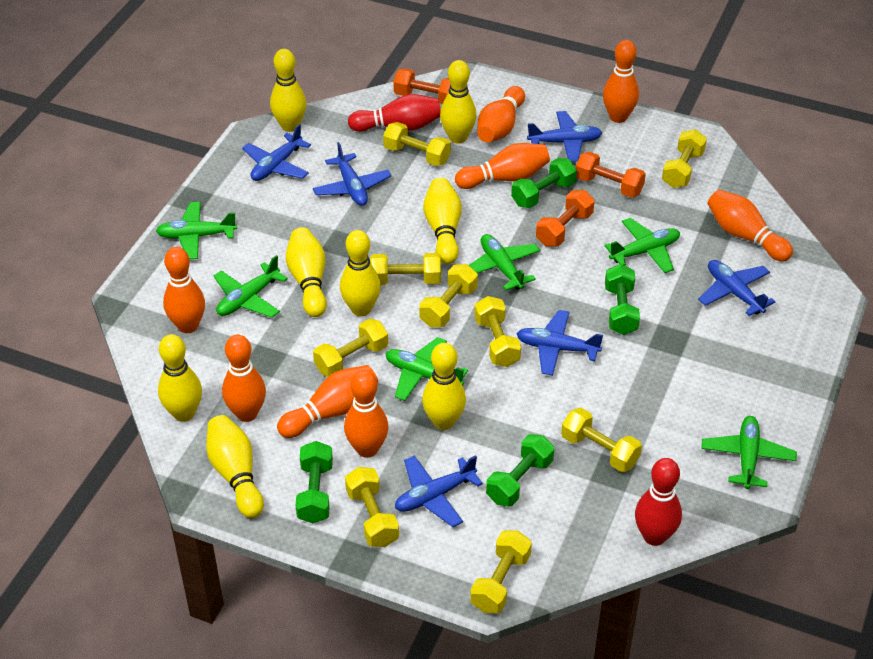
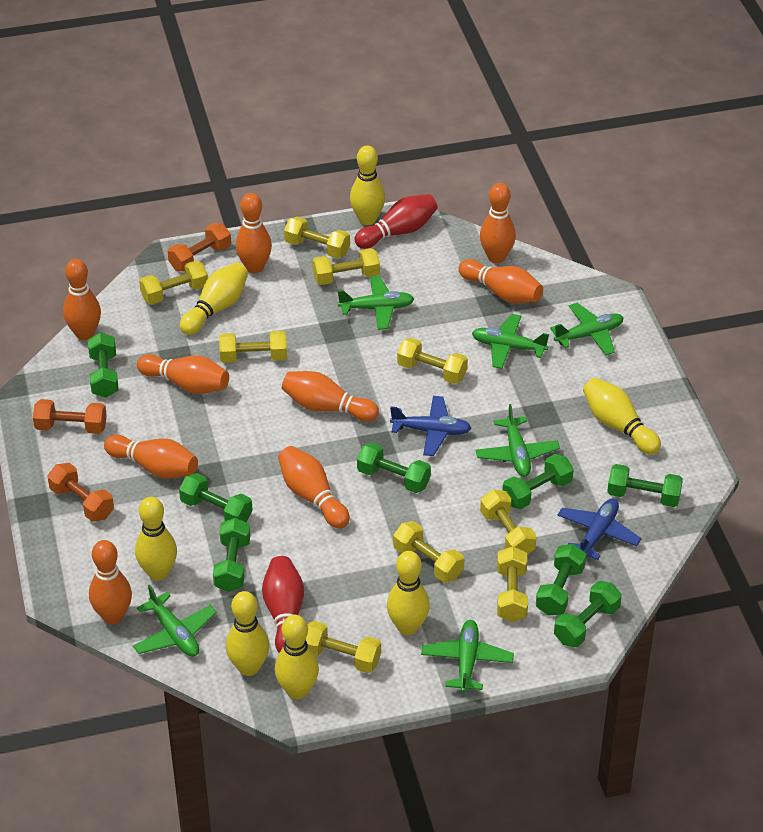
blue plane: [242,124,311,181] [313,142,391,206] [395,455,483,527] [517,310,603,376] [527,111,602,162] [698,260,775,316] = 6 -> [390,396,471,456] [557,498,641,560] = 2
green dumbbell: [296,441,333,523] [486,434,554,507] [511,158,577,208] [605,264,640,335] = 4 -> [88,332,119,397] [179,473,253,522] [213,518,250,592] [357,442,431,493] [502,454,574,509] [536,544,586,616] [554,581,622,647] [607,464,683,507] = 8
orange bowling pin: [163,247,205,333] [222,334,266,422] [277,365,378,438] [344,370,388,458] [455,143,550,189] [478,86,525,142] [603,40,639,123] [708,190,793,261] = 8 -> [63,259,101,340] [89,540,132,624] [104,435,198,479] [137,354,229,394] [235,193,272,273] [278,446,350,529] [282,371,379,422] [458,259,543,304] [480,183,516,263] = 9
yellow bowling pin: [158,334,202,422] [206,415,264,518] [270,49,306,132] [286,227,327,317] [340,230,381,316] [422,343,466,430] [423,178,462,264] [440,60,477,144] = 8 -> [135,497,177,581] [180,262,248,335] [226,591,269,676] [275,615,319,699] [350,145,385,225] [387,551,430,635] [583,378,661,455] = 7

